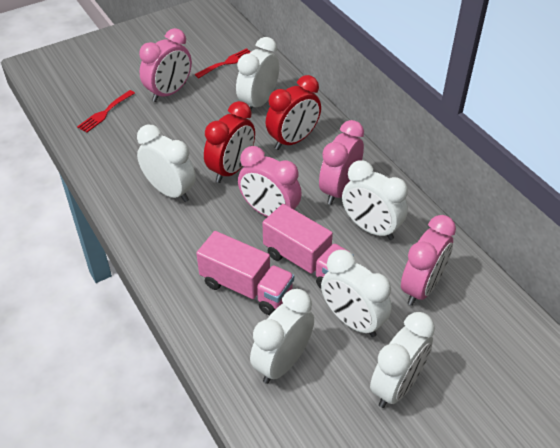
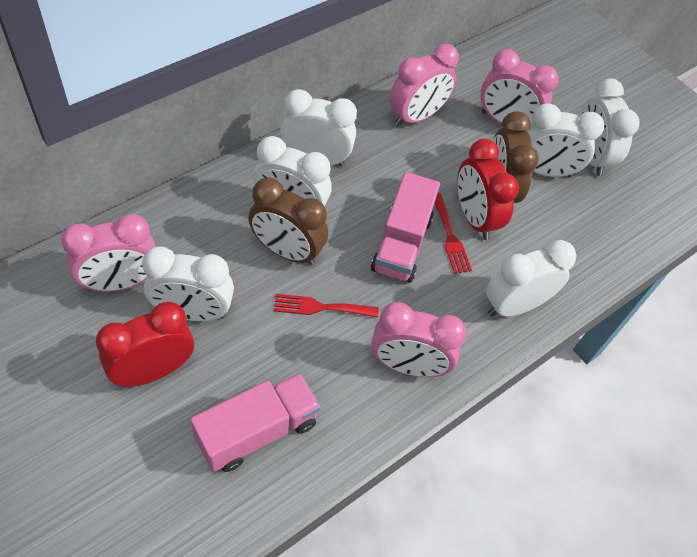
brown clock: none = 0 -> [248,177,328,265] [493,111,539,203] = 2

